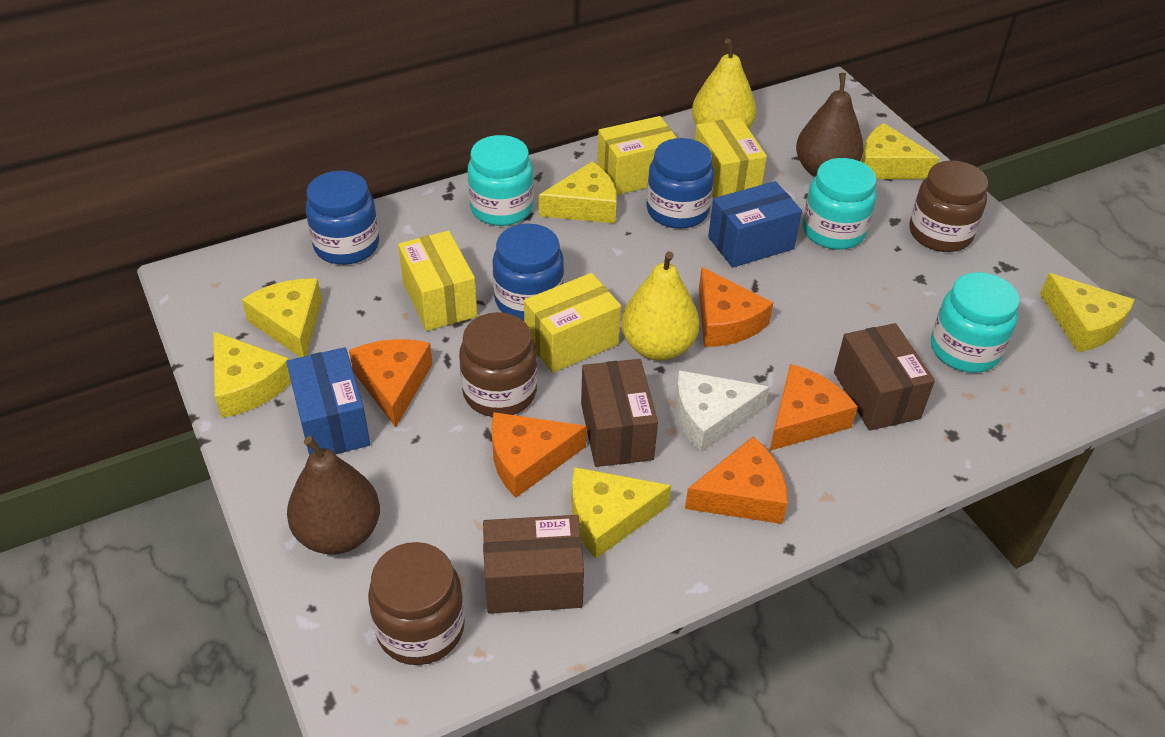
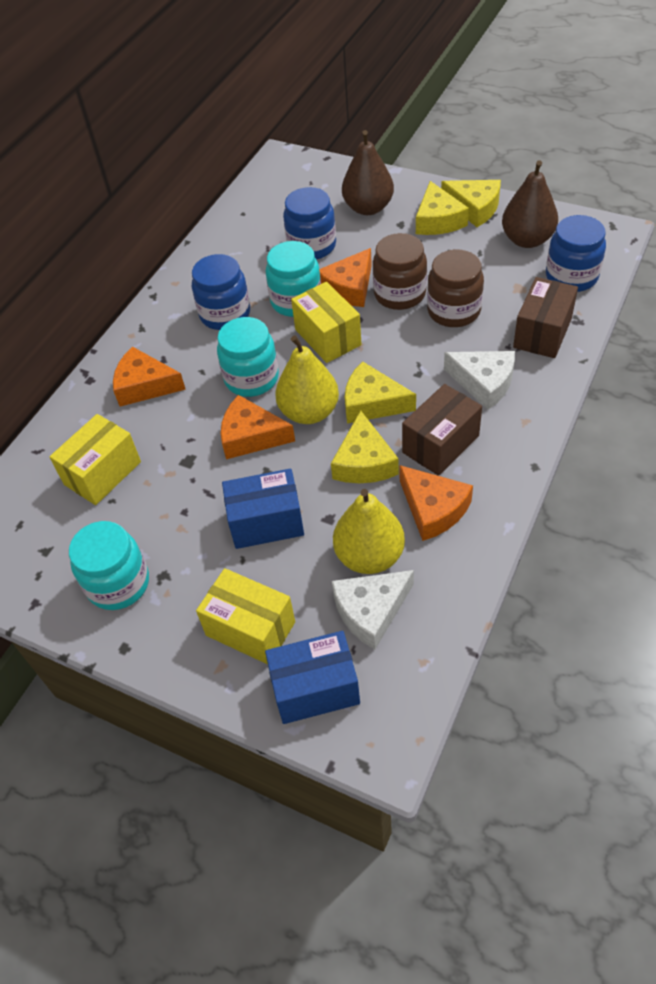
brown box: [483,515,584,614] [581,359,658,467] [834,323,935,431] = 3 -> [402,384,482,476] [513,277,578,358] = 2
brown jar: [368,542,465,665] [459,312,537,417] [909,160,988,252] = 3 -> [373,233,427,310] [427,250,484,327] = 2
orange cheese: [349,339,432,428] [491,412,587,498] [685,437,788,524] [699,267,773,347] [770,364,858,451] = 5 -> [113,346,186,407] [221,395,295,459] [319,248,372,307] [400,465,473,541] = 4
white cheese: [675,370,769,452] = 1 -> [332,570,414,649] [444,351,515,410] = 2
yellow box: [398,231,477,331] [524,273,621,373] [597,116,677,195] [695,117,767,198] = 4 -> [49,414,141,505] [196,568,295,664] [291,282,362,363] = 3
yellow cheese: [213,331,291,418] [242,278,322,357] [539,162,617,223] [572,467,671,559] [861,123,940,179] [1040,273,1134,352] = 6 -> [331,410,399,483] [345,362,416,424] [416,181,469,235] [441,180,501,227] = 4

